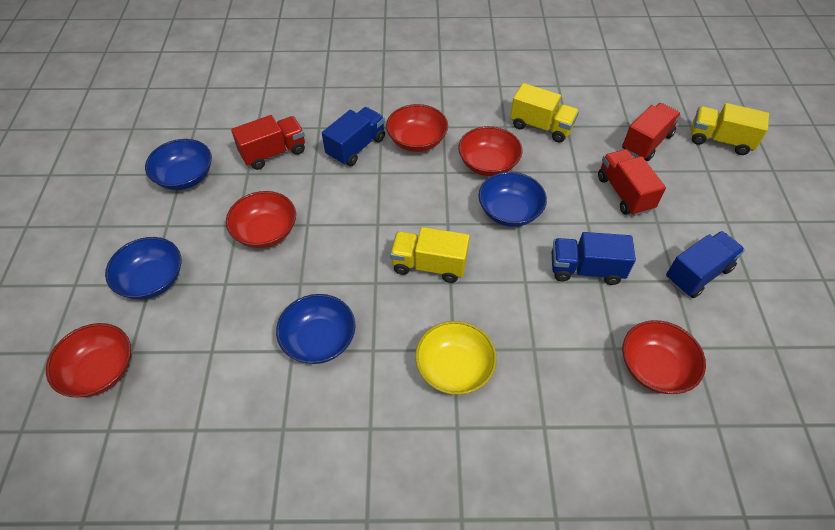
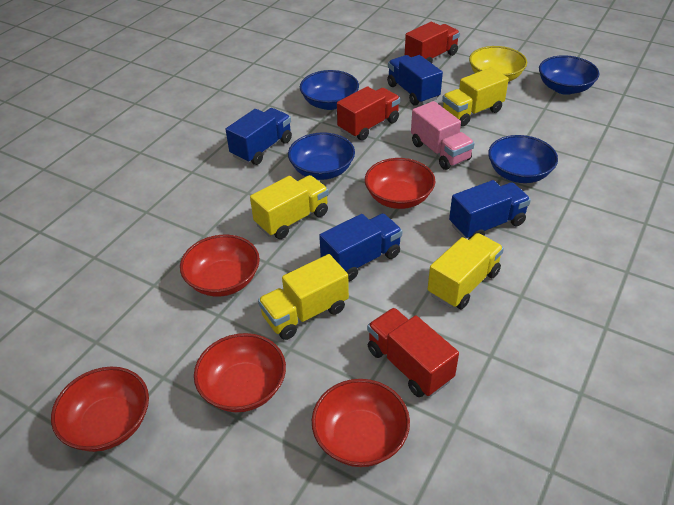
blue truck: [322,107,385,166] [552,232,636,285] [666,231,745,298] = 3 -> [226,108,292,165] [319,214,402,281] [387,55,443,106] [449,180,531,239] = 4
pink truck: none = 0 -> [411,101,474,170] = 1
yellow truck: [390,227,470,283] [510,83,579,143] [691,103,769,155] = 3 -> [250,175,329,239] [258,254,349,340] [428,233,504,309] [442,67,509,126] = 4

